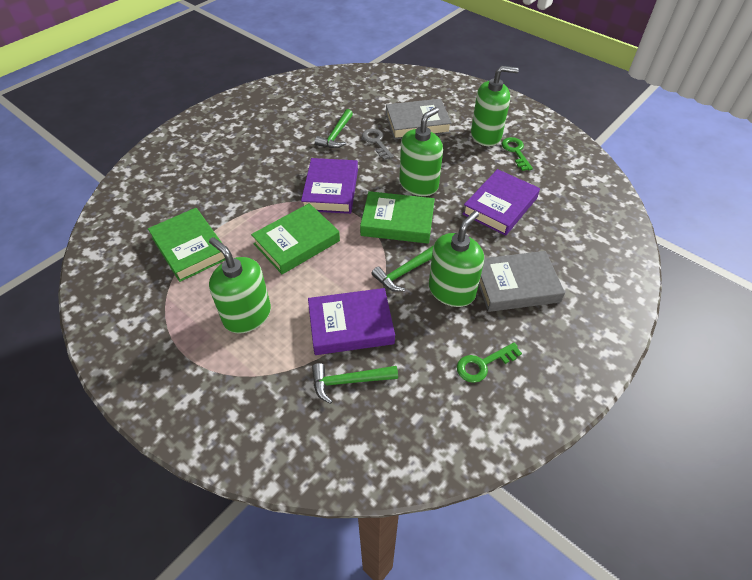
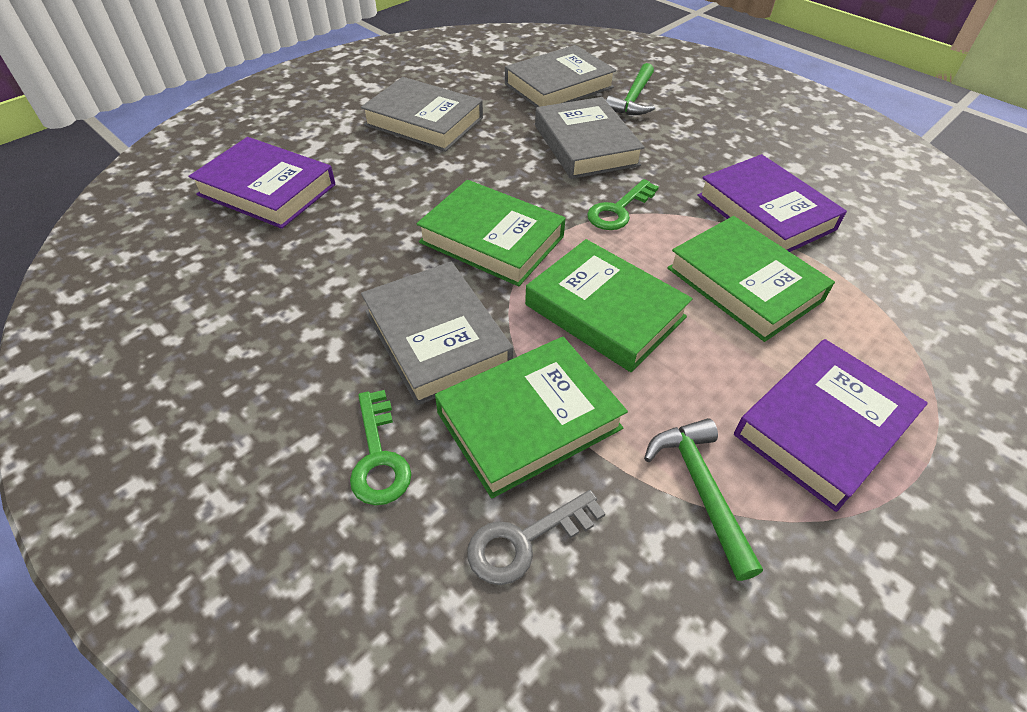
green book: [148,208,225,282] [251,203,340,274] [360,191,435,244] = 3 -> [417,180,566,286] [435,337,628,499] [525,239,693,372] [667,216,835,342] = 4
green hammer: [312,363,398,404] [315,109,353,148] [371,245,434,292] = 3 -> [606,63,655,115] [644,418,763,581] = 2
green soap dispenser: [209,237,271,334] [399,107,443,196] [429,211,484,307] [471,66,519,146] = 4 -> none = 0
grey book: [386,99,452,140] [479,251,565,312] = 2 -> [361,77,483,152] [361,262,513,406] [505,45,616,107] [535,97,645,179] = 4

